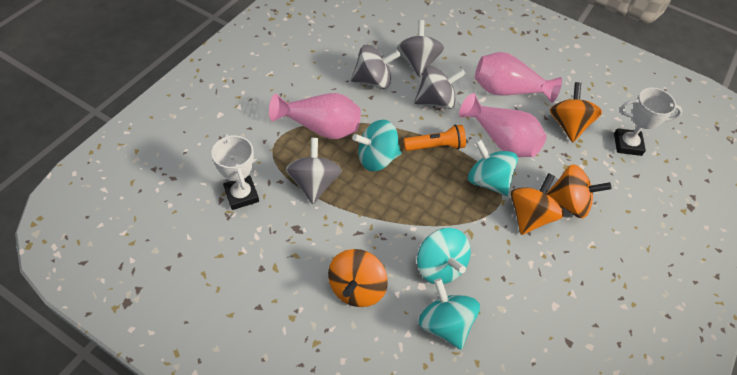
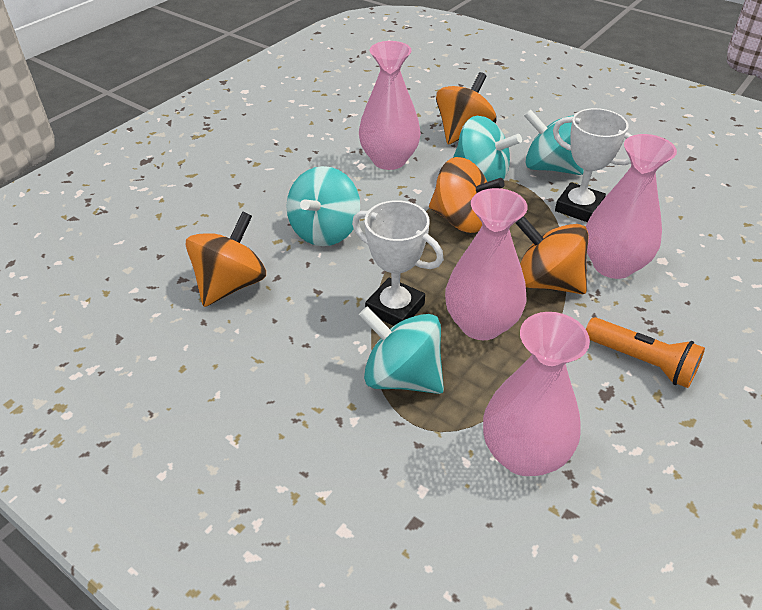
grey spinning top: [286,138,342,204] [351,45,401,89] [397,20,444,77] [414,66,466,109] = 4 -> none = 0
pink vase: [269,93,361,139] [459,93,547,157] [475,52,562,103] = 3 -> [359,41,421,170] [445,188,528,340] [483,312,590,476] [586,134,677,279] = 4

